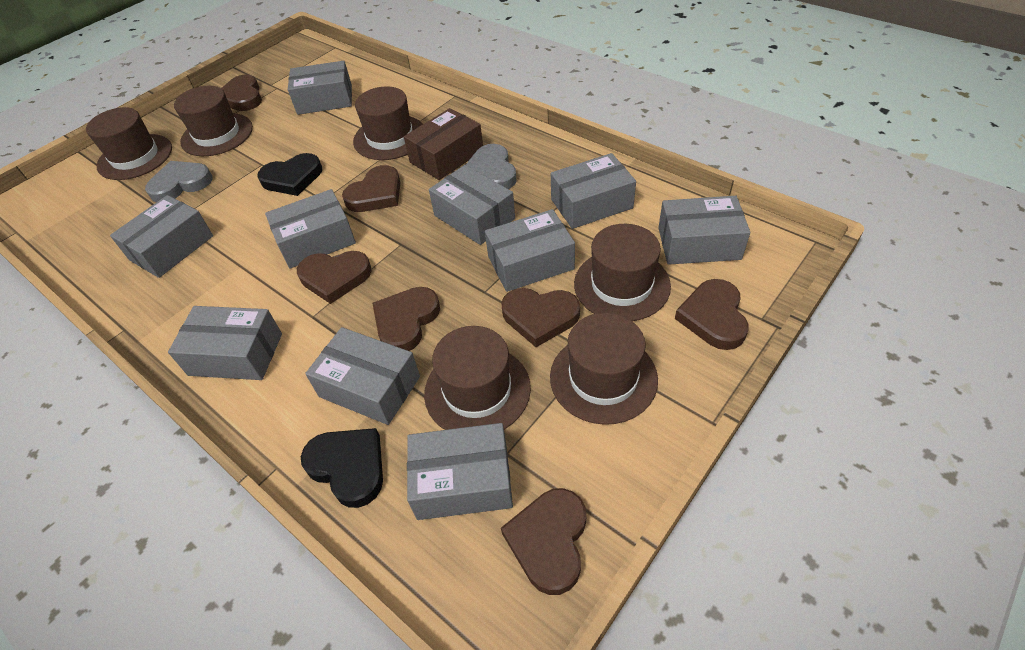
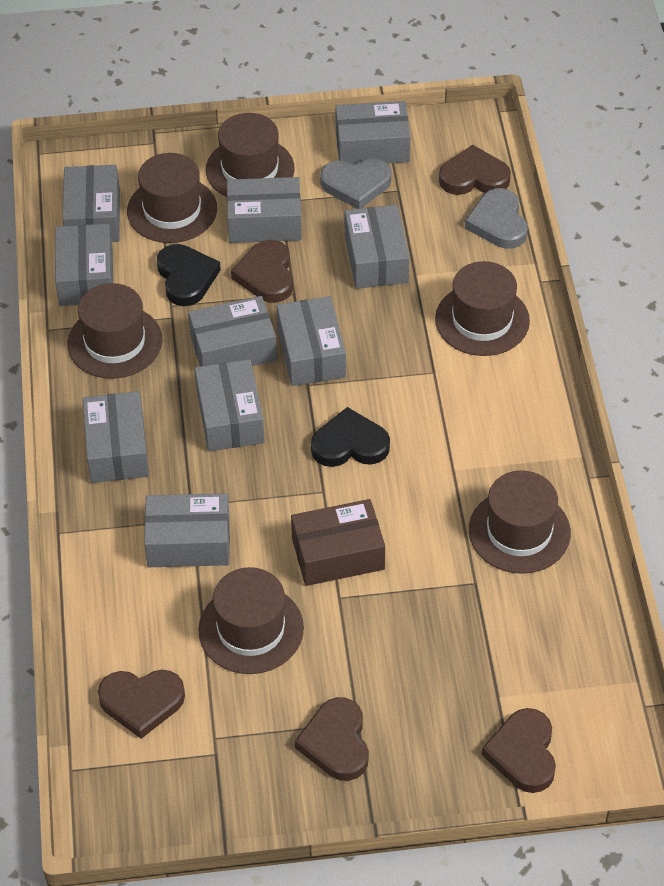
brown heart: [221,74,262,111] [297,251,372,304] [342,165,401,212] [372,287,440,351] [501,288,580,347] [501,488,587,595] [675,279,749,350] = 7 -> [98,670,185,739] [231,240,293,303] [295,697,369,781] [439,145,511,195] [481,708,556,793] = 5

